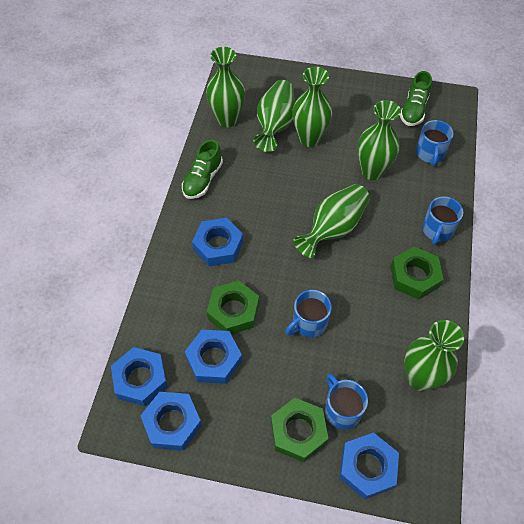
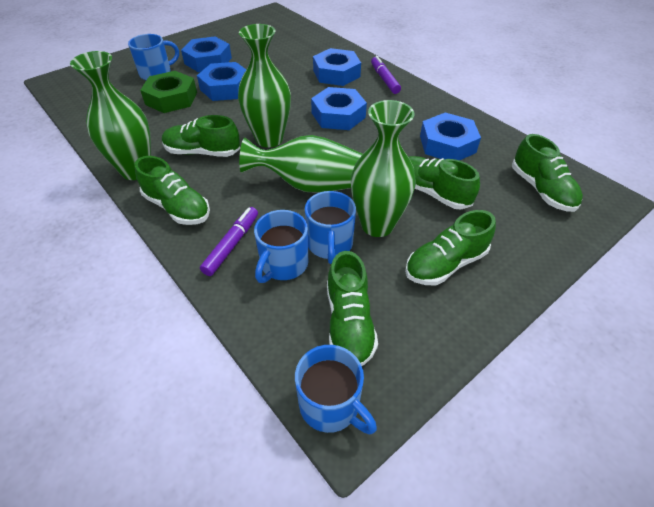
green nut: [207,280,259,334] [271,398,329,462] [391,246,444,300] = 3 -> [140,71,197,113] = 1
green shoe: [182,140,223,199] [400,71,432,126] = 2 -> [135,156,210,225] [162,115,240,157] [327,251,378,366] [405,210,496,285] [409,156,480,209] [512,134,583,212] = 6
green vase: [206,47,245,128] [253,80,295,152] [292,67,332,147] [293,184,370,258] [358,100,401,180] [404,320,464,391] = 6 -> [70,51,151,180] [238,24,291,147] [239,135,363,193] [351,100,416,237] = 4
purple marker: none = 0 -> [200,207,258,276] [371,56,401,94] = 2

